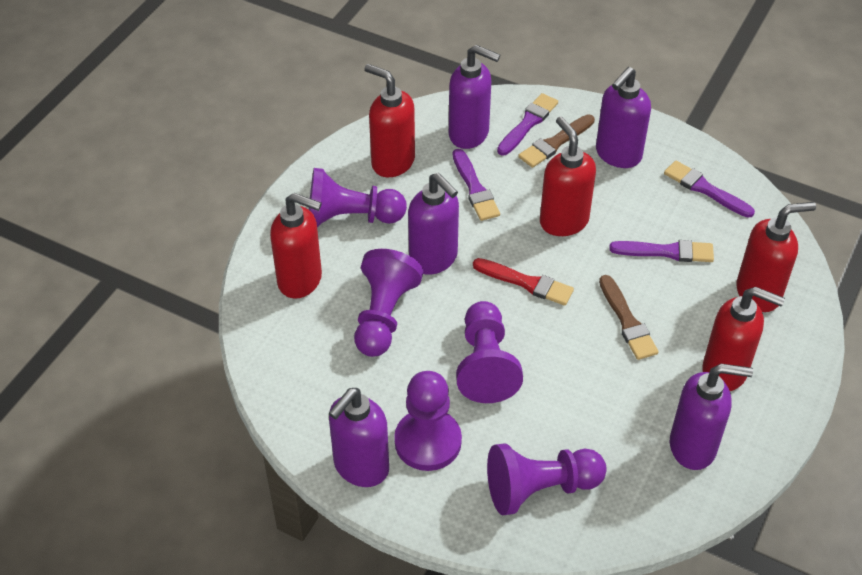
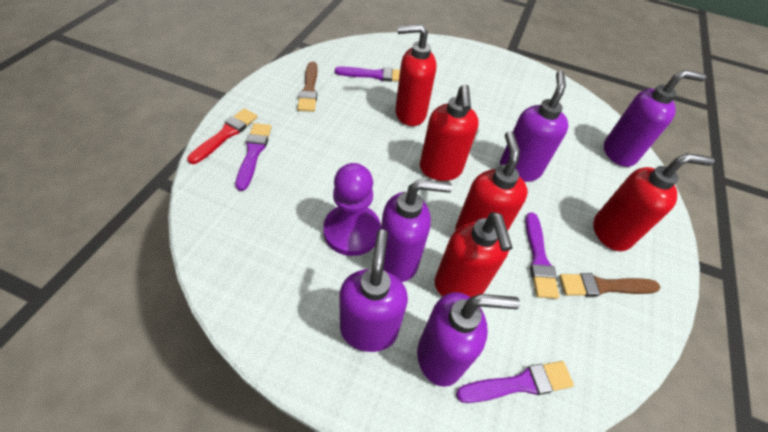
purple pawn: [309,168,407,227] [354,249,423,357] [394,371,462,471] [456,301,523,403] [487,443,607,515] = 5 -> [323,163,381,256] = 1

